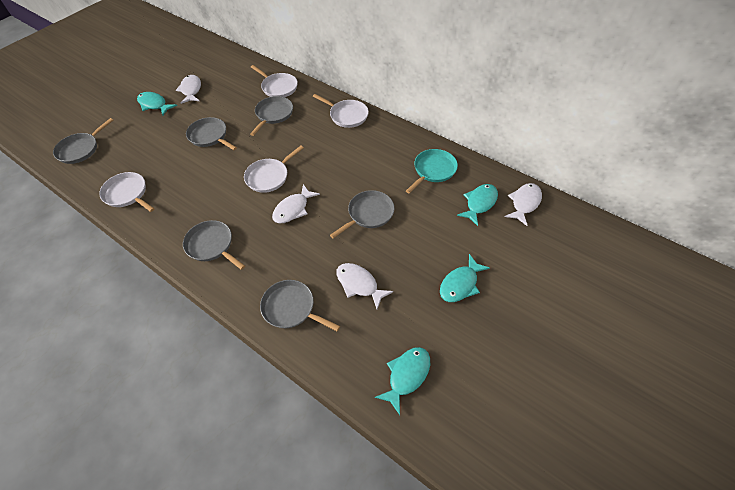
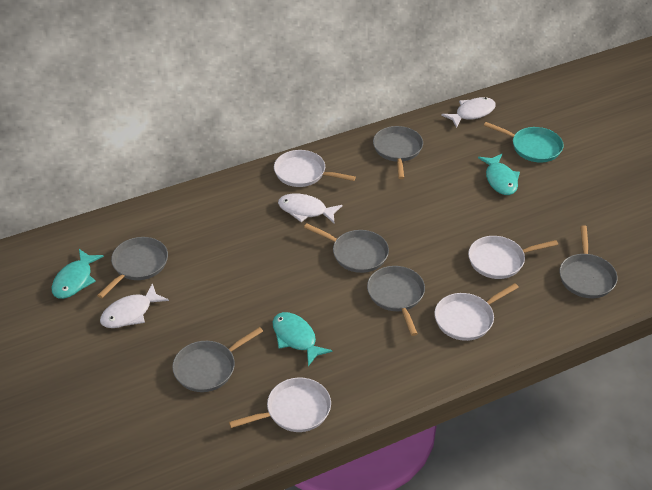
turquoise fish: [137,92,177,116] [375,347,430,415] [440,254,490,302] [457,184,498,226] = 4 -> [52,249,104,299] [273,312,332,366] [478,154,520,195] = 3
white fish: [176,75,201,104] [272,184,320,223] [336,263,394,309] [505,183,542,226] = 4 -> [100,283,169,328] [278,194,342,223] [441,97,496,128] = 3

